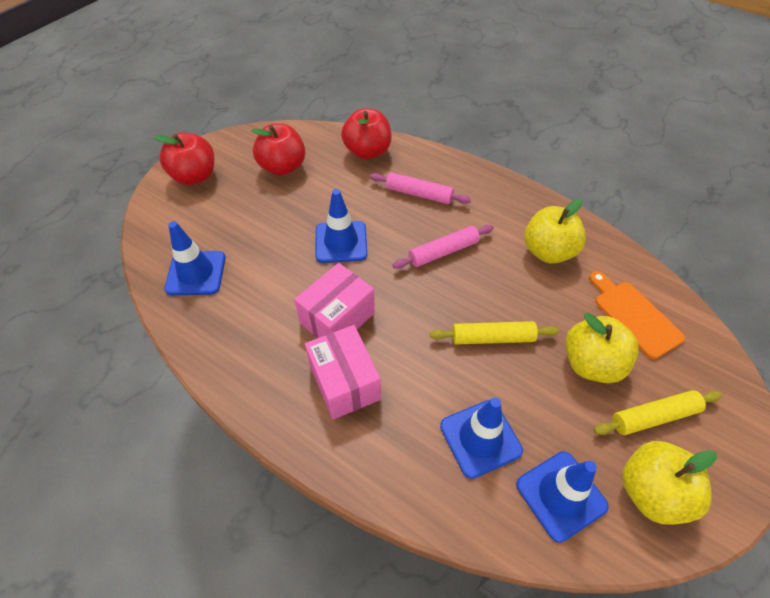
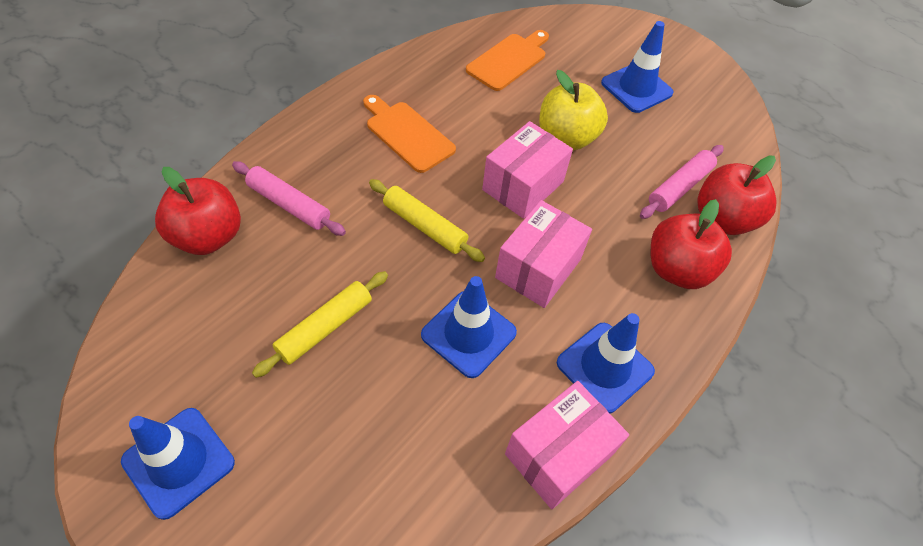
orange cutting board: [589,271,685,359] = 1 -> [363,95,456,173] [466,30,549,91] = 2
pink box: [294,263,375,338] [305,325,381,420] = 2 -> [482,121,573,219] [495,200,592,308] [505,381,629,509] = 3
yellow apple: [524,199,586,264] [565,313,639,383] [622,441,717,525] = 3 -> [539,70,608,150] = 1

